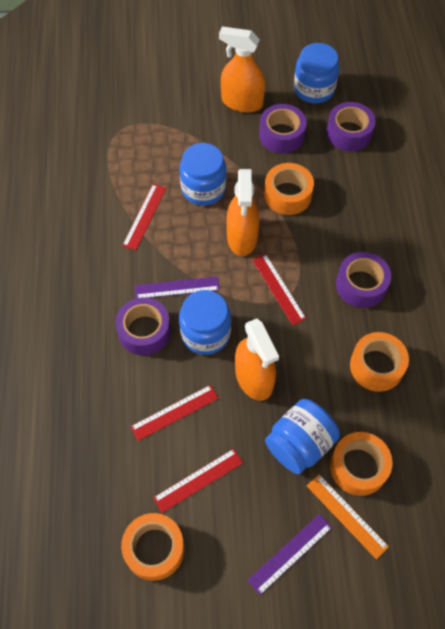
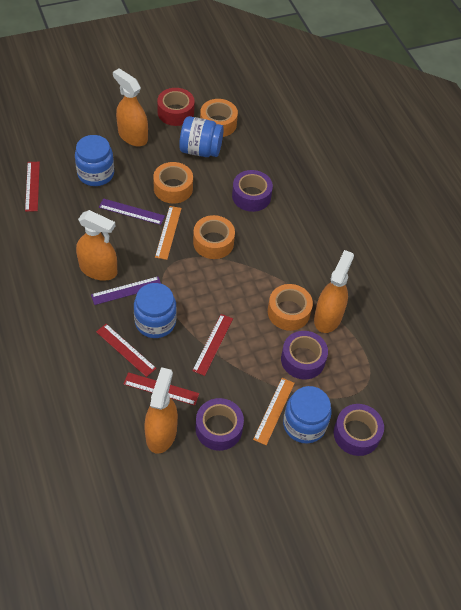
orange ruler: [307,474,389,559] = 1 -> [155,206,182,260] [253,378,295,445] = 2
orange spray bottle: [219,26,265,113] [226,169,260,256] [235,319,279,401] = 3 -> [76,210,117,281] [113,68,148,146] [144,367,178,454] [314,250,354,333] = 4
red tape: none = 0 -> [157,88,195,126] = 1

